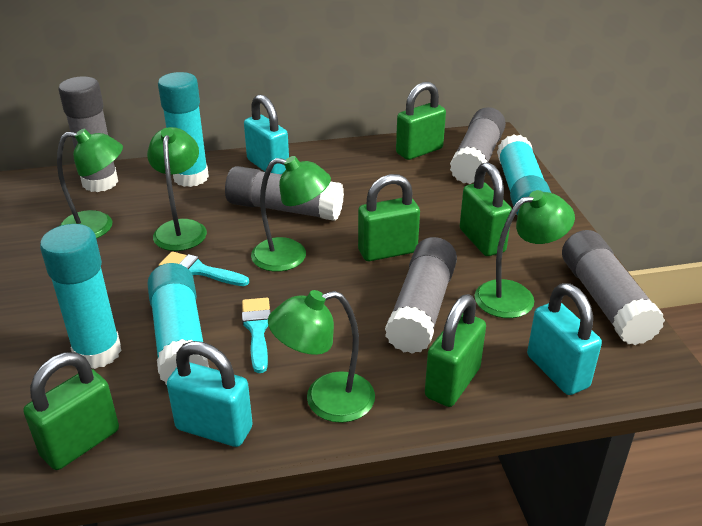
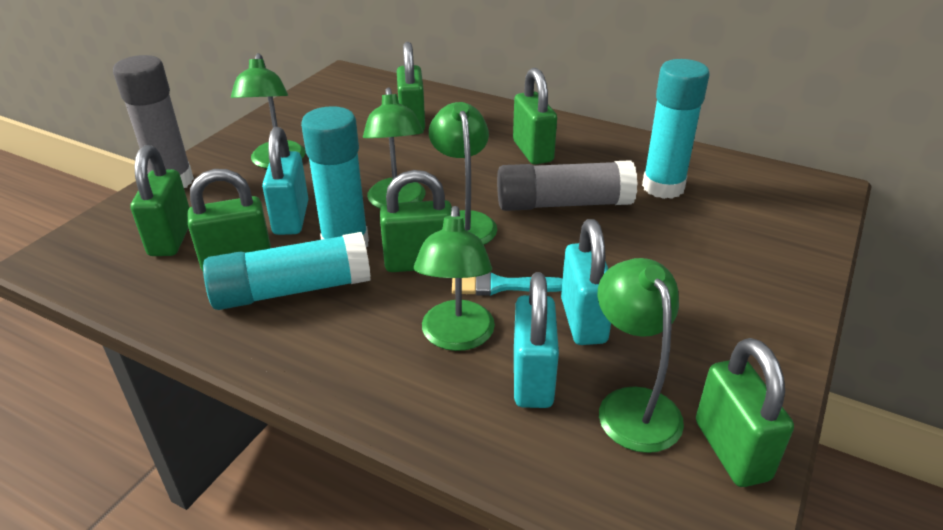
green padlock: [23,352,119,470] [358,174,420,261] [396,82,446,160] [425,294,486,407] [460,162,512,256] = 5 -> [131,145,189,256] [188,169,271,271] [380,170,452,272] [397,42,425,131] [513,68,557,165] [696,338,794,487] = 6
grey glue stick: [58,76,118,192] [225,166,344,221] [385,237,457,354] [450,107,506,184] [562,230,665,345] = 5 -> [113,55,194,188] [497,160,638,211] = 2
turquoise brush: [159,251,249,286] [242,298,271,373] = 2 -> [452,272,563,296] = 1
turquoise glue stick: [40,224,122,369] [147,263,209,385] [158,72,209,187] [497,135,551,216] = 4 -> [203,232,371,310] [301,106,369,247] [642,59,710,199] = 3

